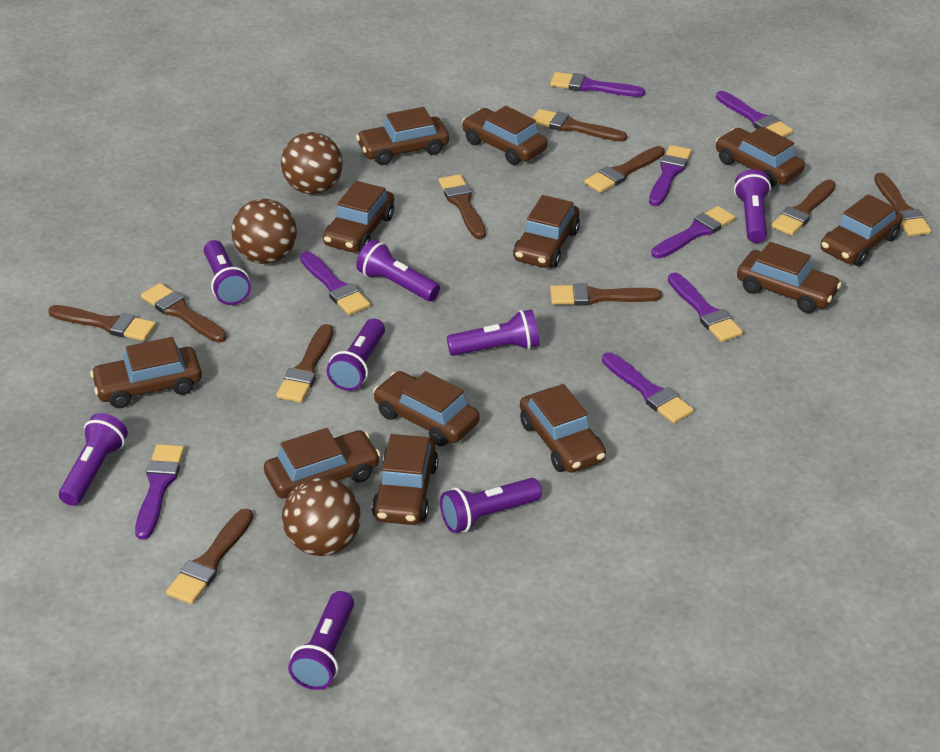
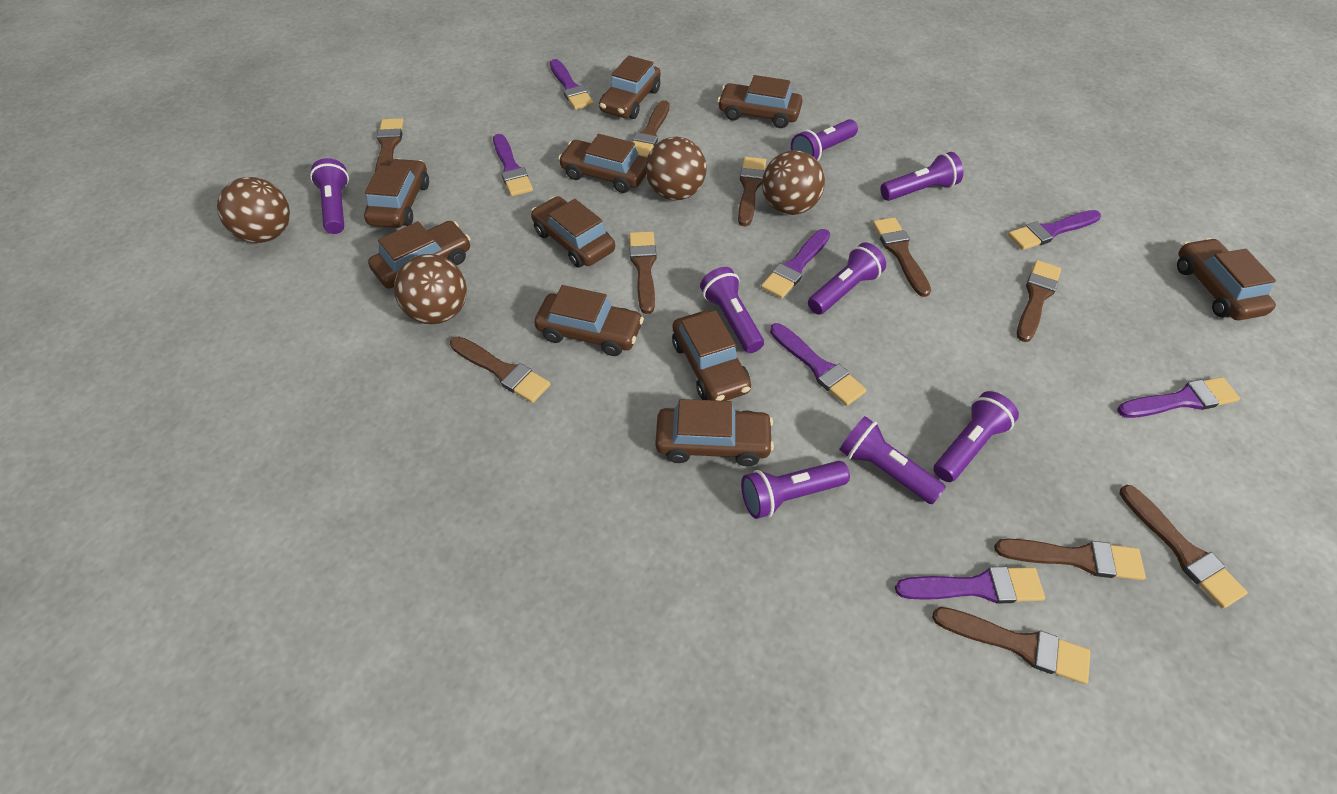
brown ball: [231,199,297,264] [281,132,343,194] [282,477,361,556] = 3 -> [217,177,290,243] [394,254,467,324] [645,137,707,200] [762,150,825,215] = 4
brown car: [90,337,202,408] [264,428,381,498] [323,181,394,252] [356,107,449,165] [372,434,438,525] [373,371,479,446] [462,106,548,165] [513,195,580,268] [520,384,606,473] [716,126,805,187] [737,242,842,313] [821,194,903,266] = 12 -> [364,158,429,228] [368,221,470,288] [531,196,615,268] [534,285,644,356] [558,134,647,193] [599,55,661,119] [655,399,774,466] [672,310,751,401] [717,75,803,128] [1177,238,1276,320] = 10
purple brush: [135,444,185,540] [300,251,370,315] [550,72,645,97] [602,352,694,424] [649,145,692,206] [651,206,735,259] [668,273,743,342] [716,91,793,137] = 8 -> [493,134,533,196] [550,59,594,110] [761,229,830,299] [770,323,867,406] [895,566,1045,604] [1008,210,1101,250] [1117,377,1240,418] = 7

